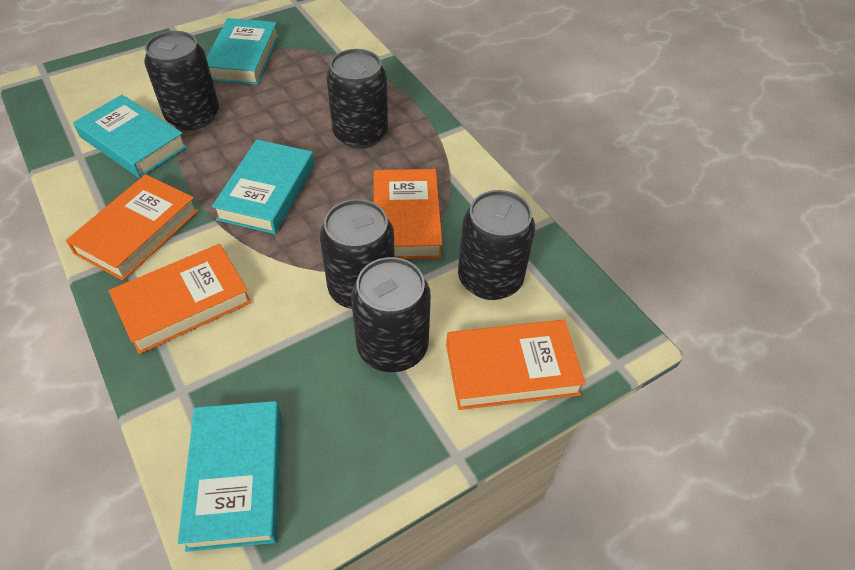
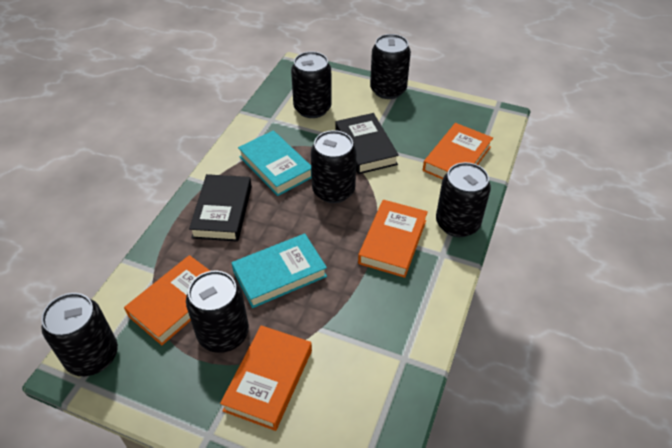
black book: none = 0 -> [189,174,252,242] [335,113,399,174] = 2
black can: [144,31,219,130] [320,199,395,309] [326,49,388,149] [351,257,431,372] [458,190,535,300] = 5 -> [41,293,118,376] [186,270,249,353] [291,51,332,118] [311,130,357,203] [370,34,411,99] [436,162,491,237] = 6
turquoise book: [73,95,187,178] [178,401,281,552] [206,18,279,85] [212,140,314,234] = 4 -> [232,233,327,308] [238,130,312,196] = 2

